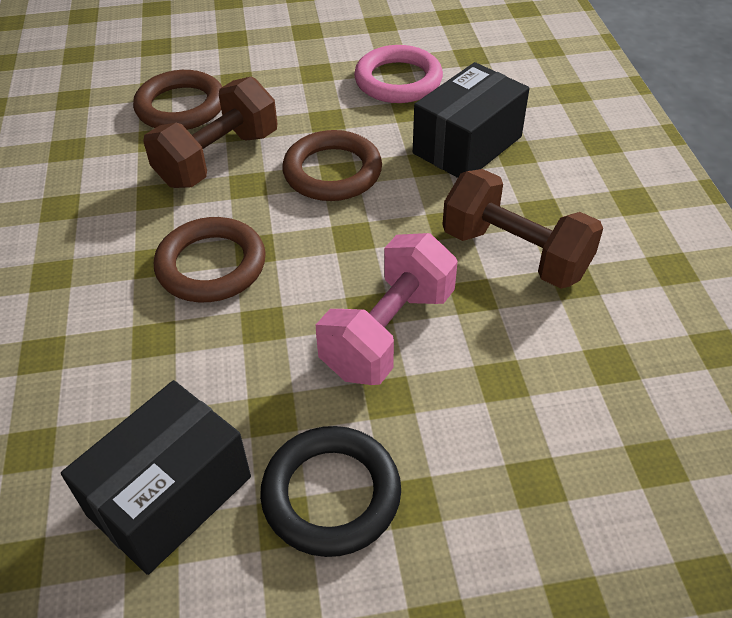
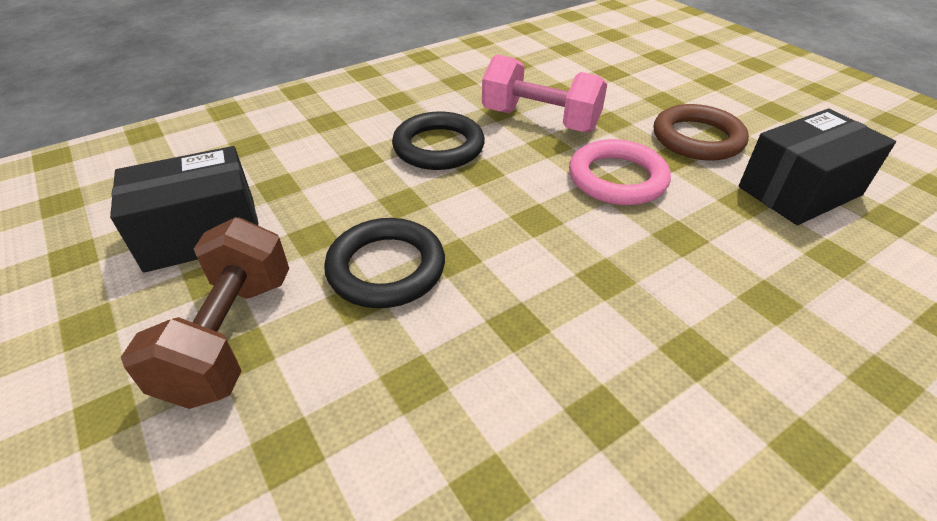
black ring: [260,426,401,557] = 1 -> [324,218,445,308] [392,111,485,170] = 2
brown dumbbell: [143,77,277,188] [442,169,603,289] = 2 -> [121,217,289,409] = 1
brown ring: [133,70,222,130] [154,217,266,302] [282,130,382,201] = 3 -> [654,104,749,161] = 1

